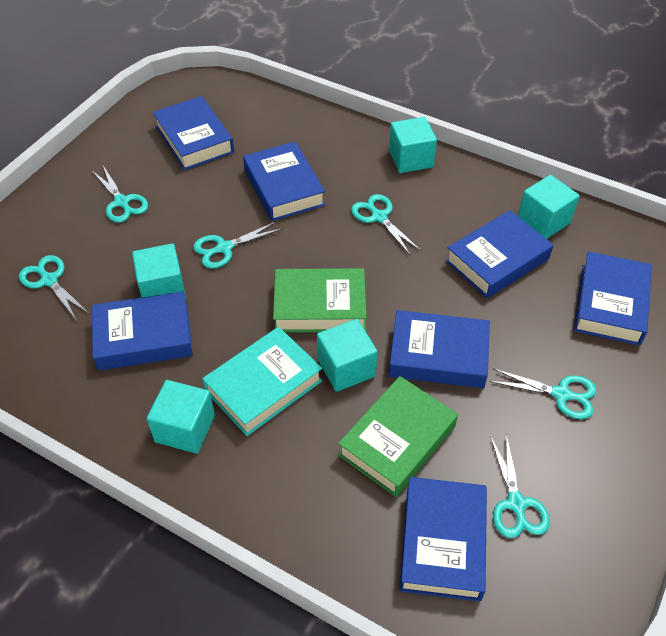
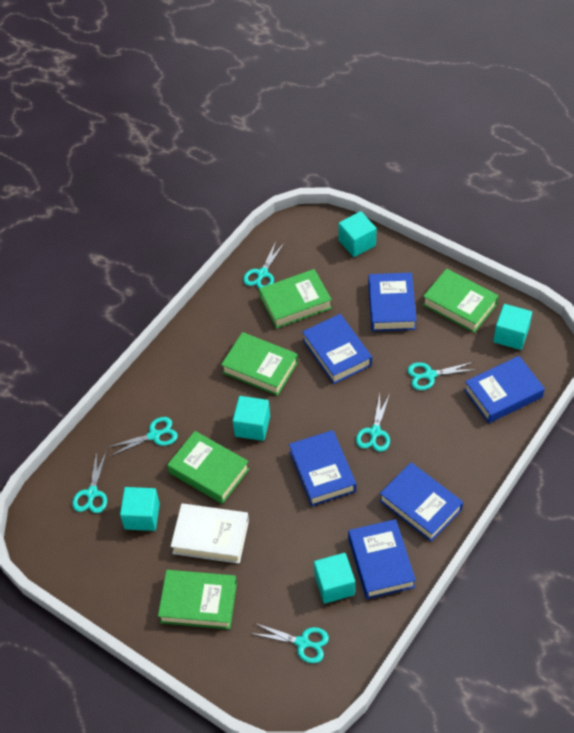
blue book: [92,291,193,371] [153,96,234,170] [243,142,325,221] [389,310,490,388] [400,477,487,602] [446,210,553,298] [574,251,652,346] = 7 -> [289,430,356,506] [302,314,372,384] [348,519,416,599] [368,273,417,331] [379,463,463,542] [464,356,545,423] = 6
green book: [273,268,366,333] [338,376,458,497] = 2 -> [158,570,237,629] [167,431,249,504] [221,332,298,396] [259,269,332,329] [423,269,498,333] = 5
turquoise book: [202,327,323,436] = 1 -> none = 0
white book: none = 0 -> [171,503,249,564] = 1

